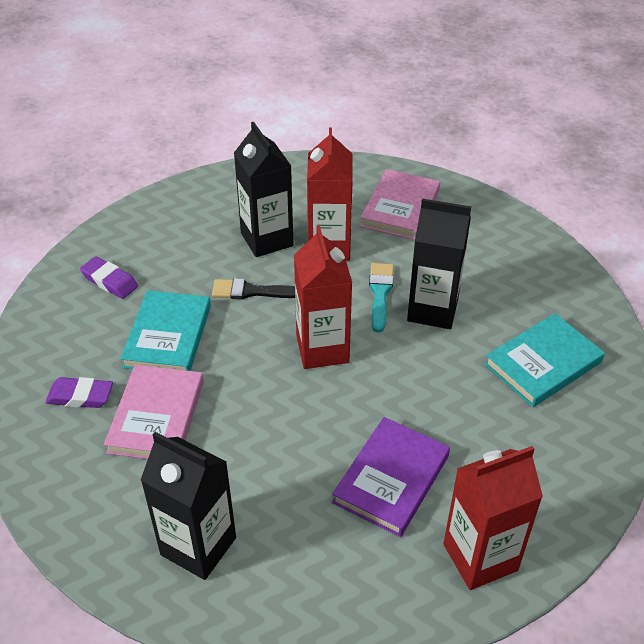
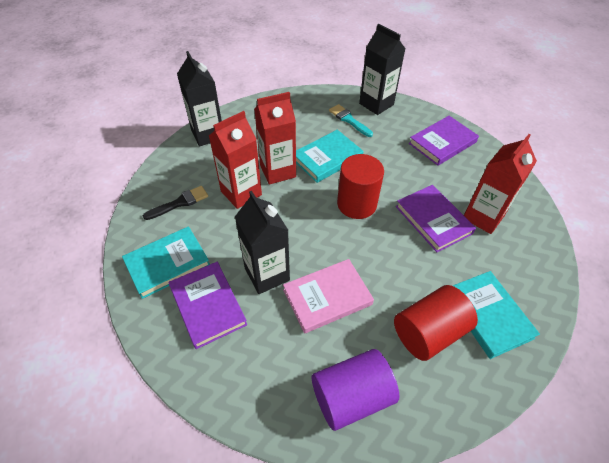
pink book: [104,364,204,459] [360,169,440,240] = 2 -> [283,259,374,334] = 1
purple book: [332,417,450,537] = 1 -> [169,262,247,349] [396,185,476,252] [409,116,479,166] = 3
purple cylinder: none = 0 -> [312,349,400,431] = 1
purple eraser: [45,377,113,408] [80,256,138,299] = 2 -> none = 0
red cylinder: none = 0 -> [337,154,384,219] [394,285,478,361] = 2
turquoise book: [120,290,211,371] [485,313,605,407] = 2 -> [122,226,210,299] [296,130,364,183] [453,271,540,359] = 3

